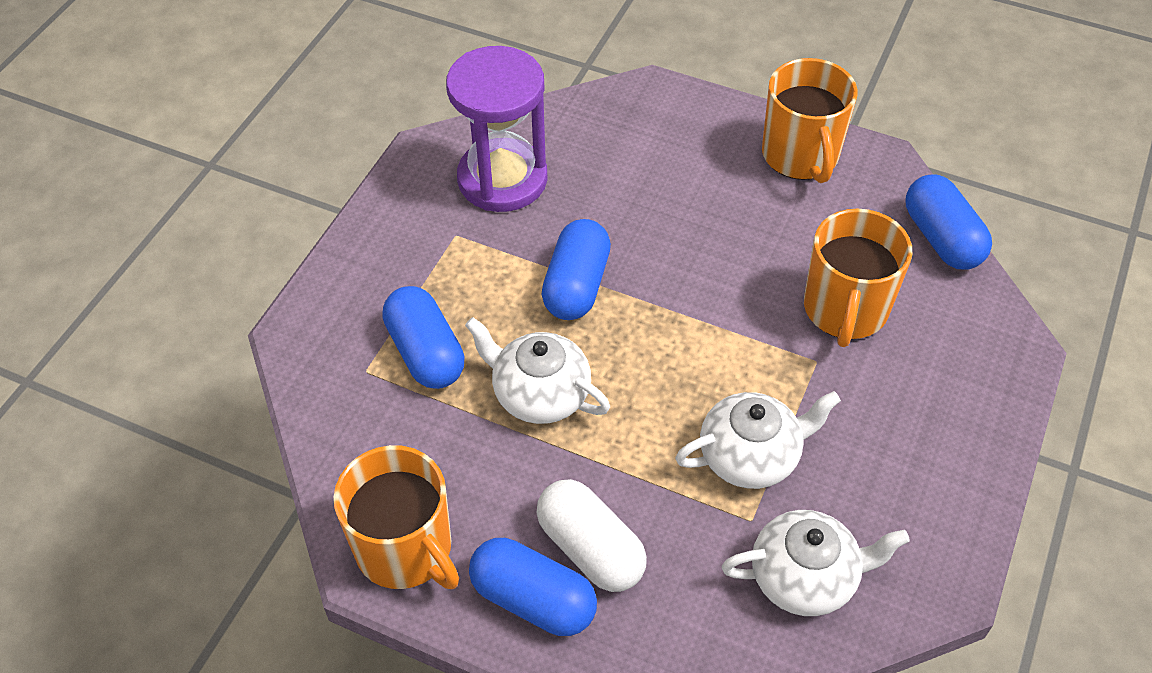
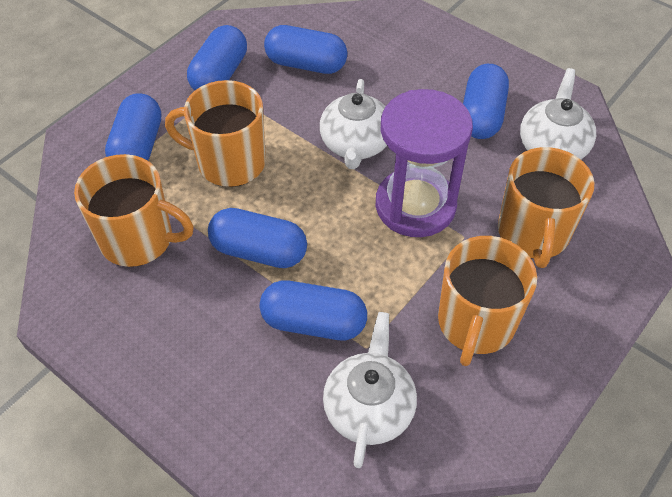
blue capsule: [382,286,465,389] [469,538,597,636] [541,219,611,320] [905,174,992,270] = 4 -> [105,93,161,161] [187,25,247,91] [208,208,307,268] [259,280,367,340] [264,25,347,74] [463,64,509,139] = 6
orange mug: [333,445,459,589] [762,58,858,183] [804,209,912,347] = 3 -> [74,154,194,267] [165,80,266,187] [438,236,537,366] [498,147,594,268] = 4
white capsule: [536,479,647,592] = 1 -> none = 0

